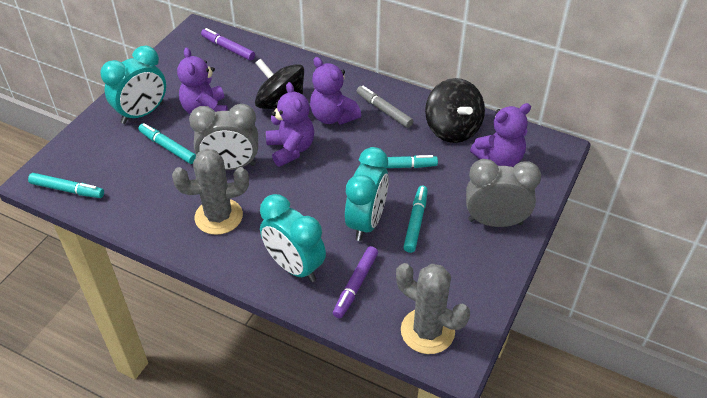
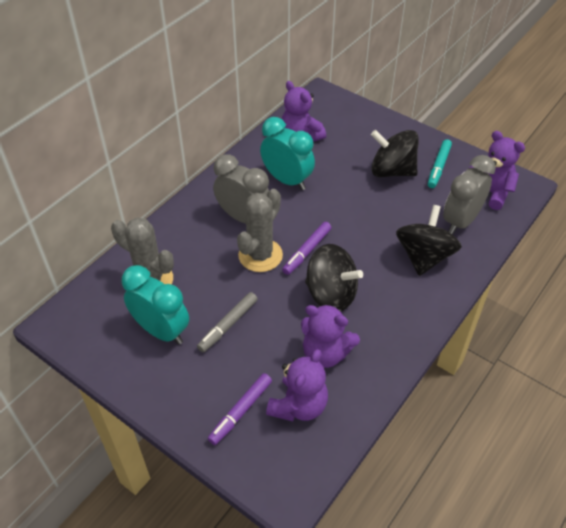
black spinning top: [255,58,304,109] [425,78,485,143] = 2 -> [305,244,363,311] [371,130,419,177] [396,205,462,276] = 3
turquoise clock: [100,46,166,124] [260,194,326,282] [345,147,389,241] = 3 -> [122,265,189,345] [260,117,315,190] = 2
turquoise marker: [28,173,104,198] [138,123,196,164] [360,155,438,168] [403,186,428,253] = 4 -> [428,139,452,188] = 1

